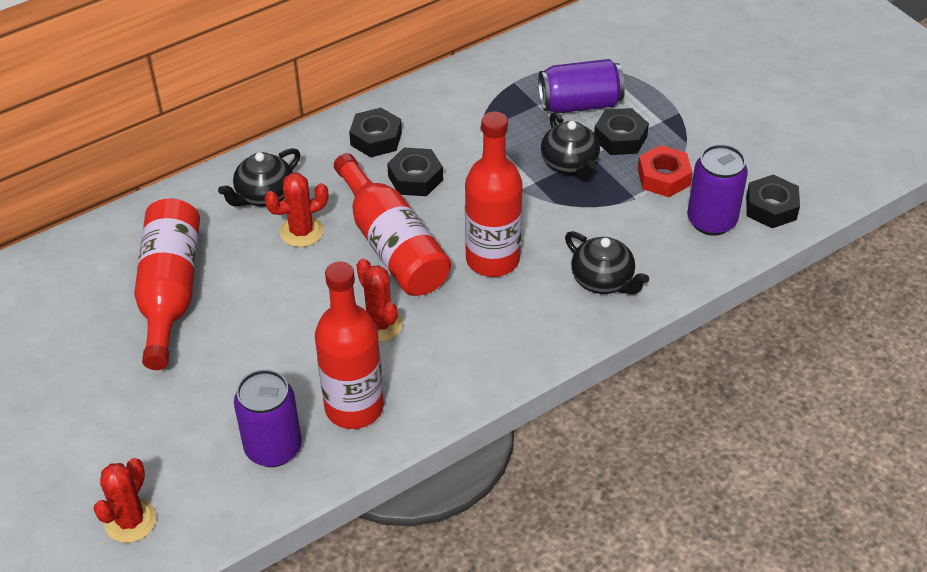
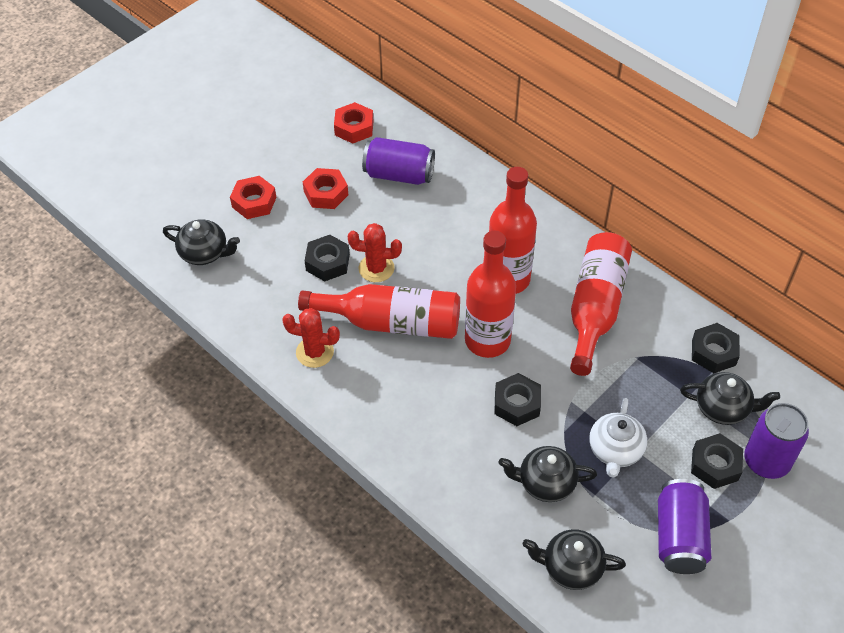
black teapot: [218,148,300,206] [541,112,600,179] [565,231,649,294] = 3 -> [163,219,240,265] [498,446,597,502] [523,529,626,590] [680,372,780,425] = 4
red cactus: [94,458,156,543] [264,173,329,247] [357,259,403,342] = 3 -> [282,308,340,368] [348,223,402,282] = 2
red nut: [638,145,692,197] = 1 -> [230,176,276,219] [303,168,348,209] [334,102,374,144] = 3
white teapot: none = 0 -> [589,398,647,478] = 1

